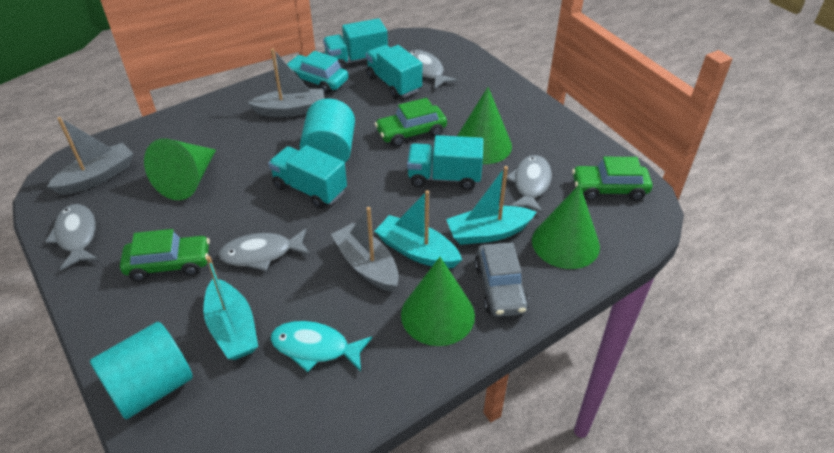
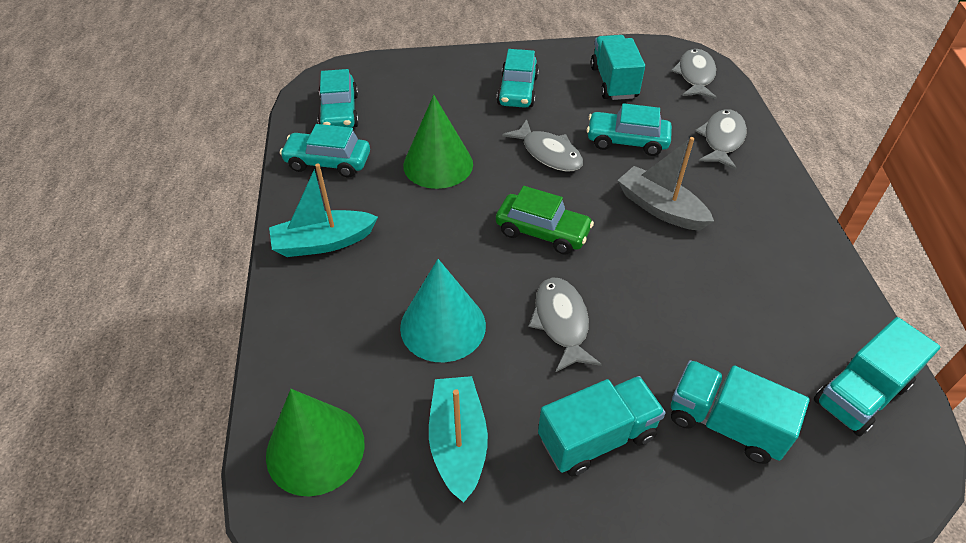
green car: [120,229,210,282] [375,98,447,147] [572,157,653,201] = 3 -> [496,186,594,255] = 1
green cone: [144,139,216,200] [401,257,475,346] [457,87,512,164] [532,184,600,269] = 4 -> [266,389,365,496] [403,95,473,189] = 2
grey boat: [47,117,134,195] [248,48,325,117] [331,207,399,292] = 3 -> [617,137,714,231] = 1
grey car: [475,242,529,317] = 1 -> none = 0
turquoise boat: [204,256,258,360] [375,190,462,268] [446,166,537,245] = 3 -> [269,163,378,257] [429,376,488,503] = 2
turquoise car: [286,51,349,94] = 1 -> [280,124,370,177] [318,69,359,128] [497,49,539,108] [587,103,672,156] = 4
turquoise cone: none = 0 -> [400,259,486,362] = 1
turquoise cylinder: [90,322,193,419] [300,99,355,163] = 2 -> none = 0
turquoise fish: [270,321,372,372] = 1 -> none = 0

